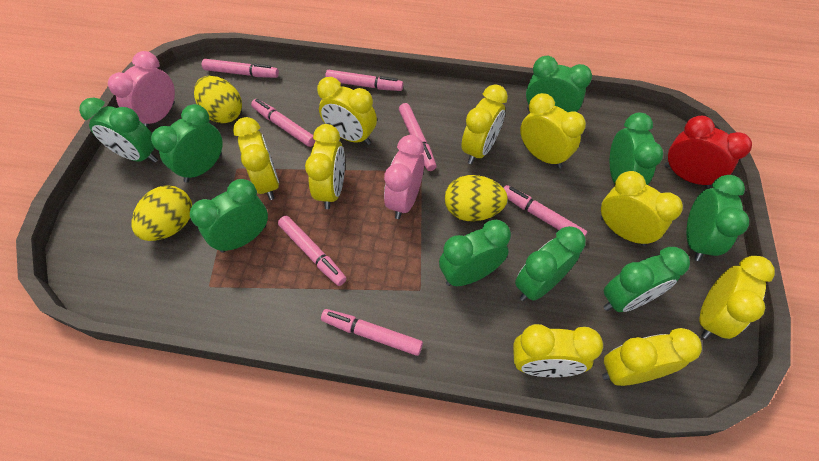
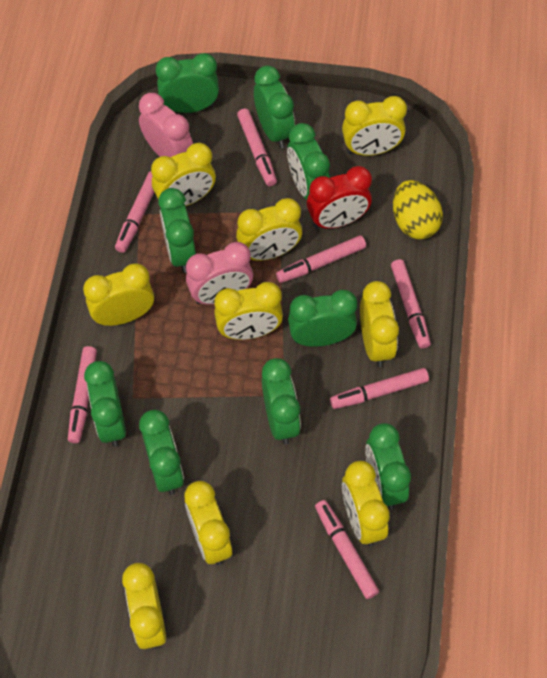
yellow egg: [131,185,192,241] [194,76,242,123] [445,175,508,221] = 3 -> [393,180,443,239] = 1

